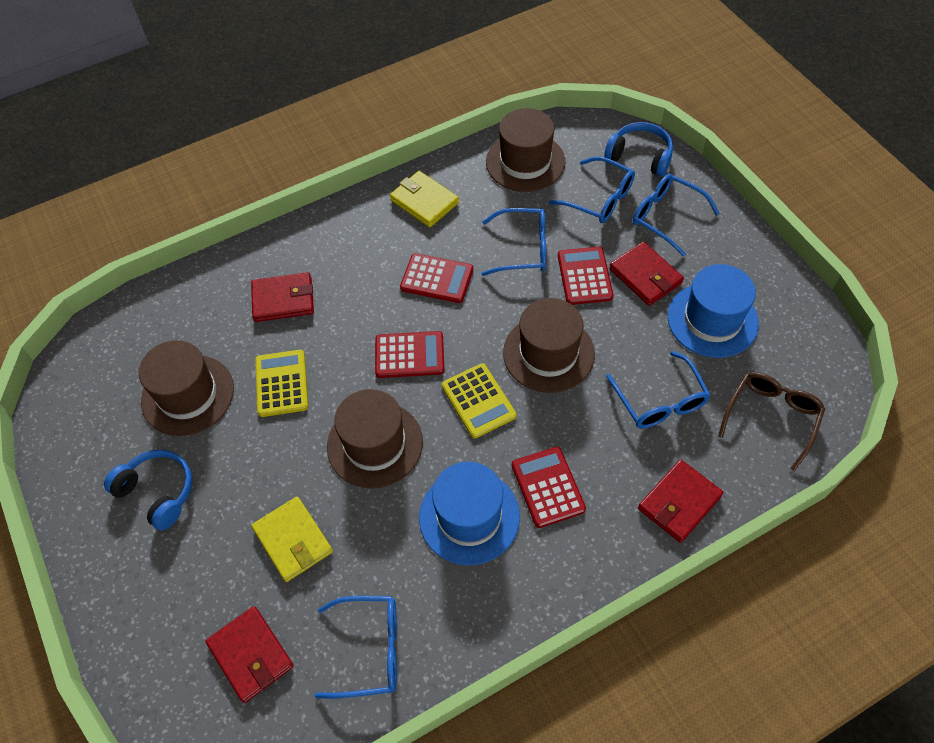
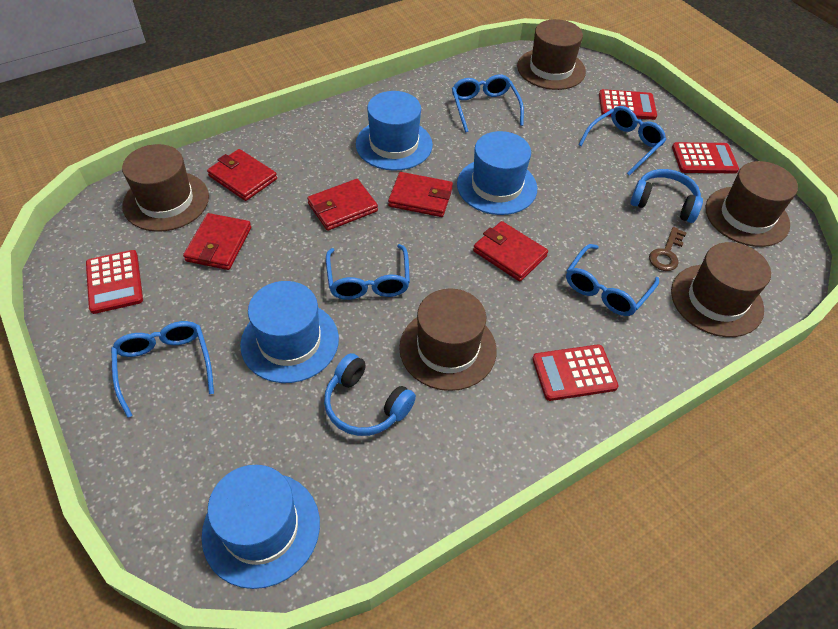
blue hat: [419,462,520,565] [668,264,759,358] = 2 -> [202,465,320,589] [240,281,339,383] [356,91,433,171] [457,131,537,215] = 4
brown glasses: [718,372,825,471] = 1 -> none = 0
brown hat: [139,340,234,436] [327,389,423,489] [486,108,566,192] [503,298,595,393] = 4 -> [122,144,209,232] [399,288,497,391] [517,19,586,90] [671,242,771,337] [706,161,798,247] = 5
brown key: none = 0 -> [649,227,687,271] = 1
red wallet: [205,606,294,703] [251,272,314,322] [609,242,684,306] [638,460,723,543] = 4 -> [183,213,251,270] [207,149,277,201] [307,179,378,231] [388,172,453,217] [473,221,548,282] = 5
yellow calculator: [255,350,308,417] [442,363,516,438] = 2 -> none = 0
yellow wallet: [251,497,333,582] [390,171,459,227] = 2 -> none = 0

